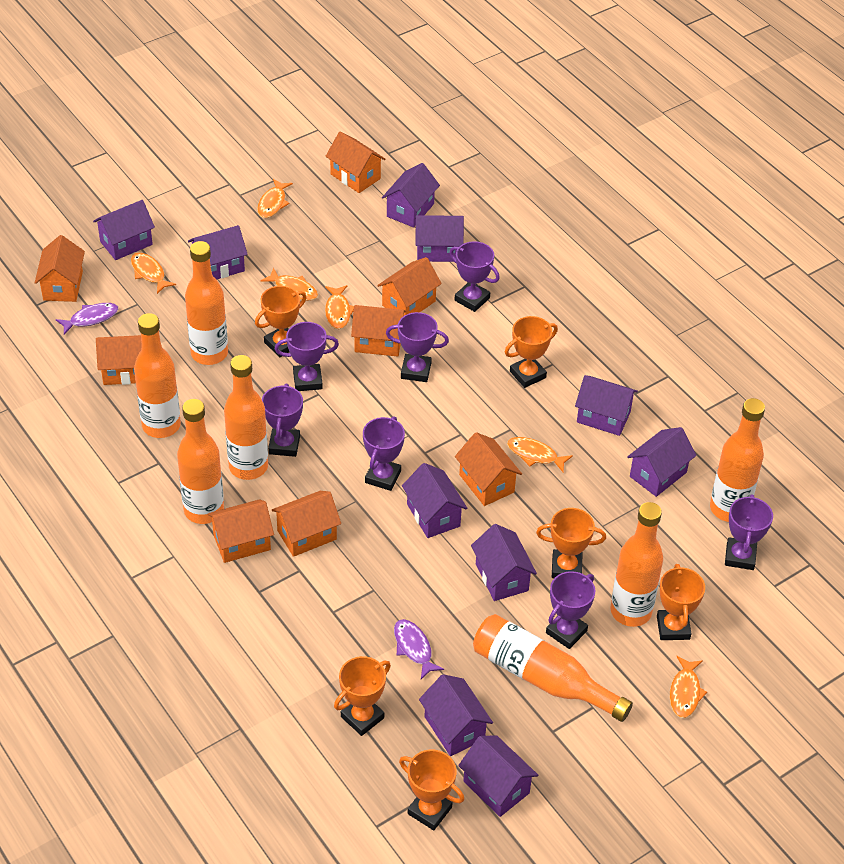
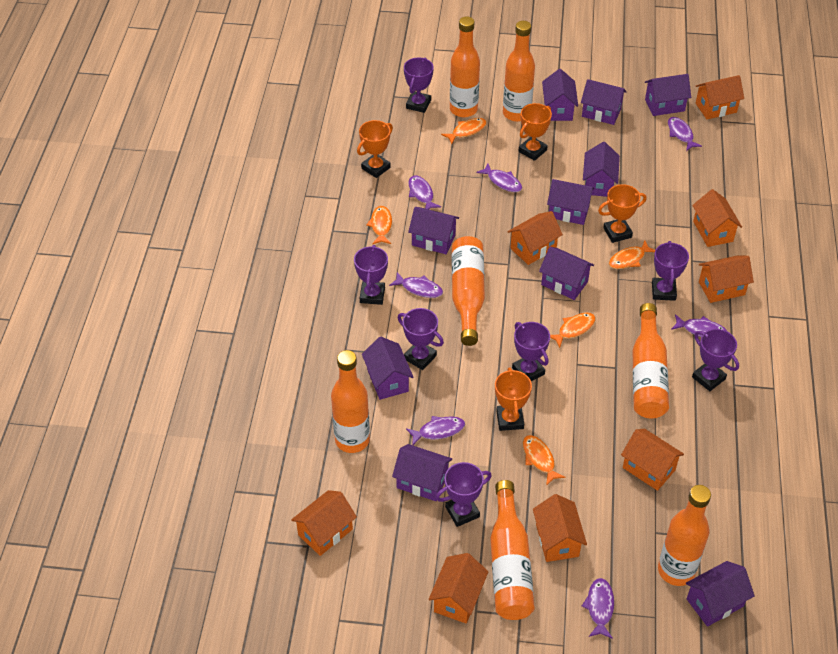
orange fish: [131,253,176,294] [257,179,293,218] [261,268,318,301] [325,285,354,329] [507,437,573,472] [670,656,707,718] = 6 -> [366,206,392,244] [441,118,487,145] [523,435,566,486] [550,313,596,348] [609,241,655,269] = 5
orange trophy: [255,286,307,357] [334,656,391,736] [399,749,464,830] [505,316,558,388] [536,508,606,578] [657,564,705,640] = 6 -> [357,120,393,178] [495,367,532,431] [519,103,552,161] [598,184,646,243] = 4
purple fish: [56,303,118,335] [394,619,444,679] = 2 -> [389,272,443,298] [406,416,465,445] [408,175,441,209] [476,164,522,192] [582,578,614,639] [668,117,702,151] [671,314,727,337] = 7

